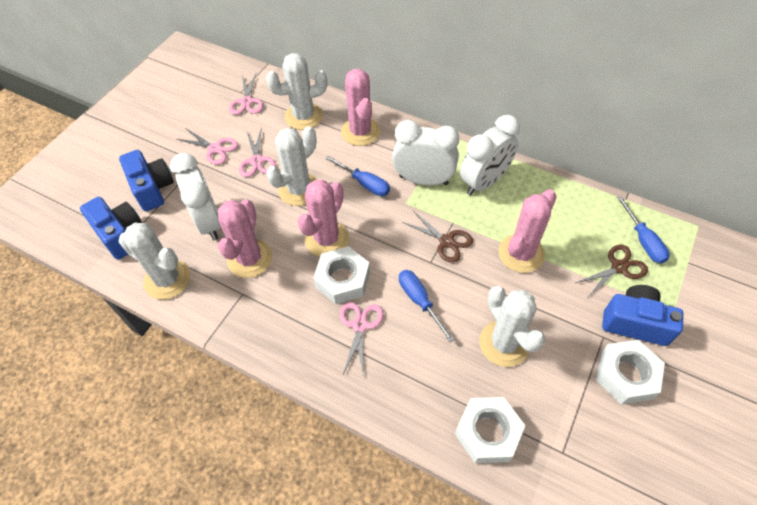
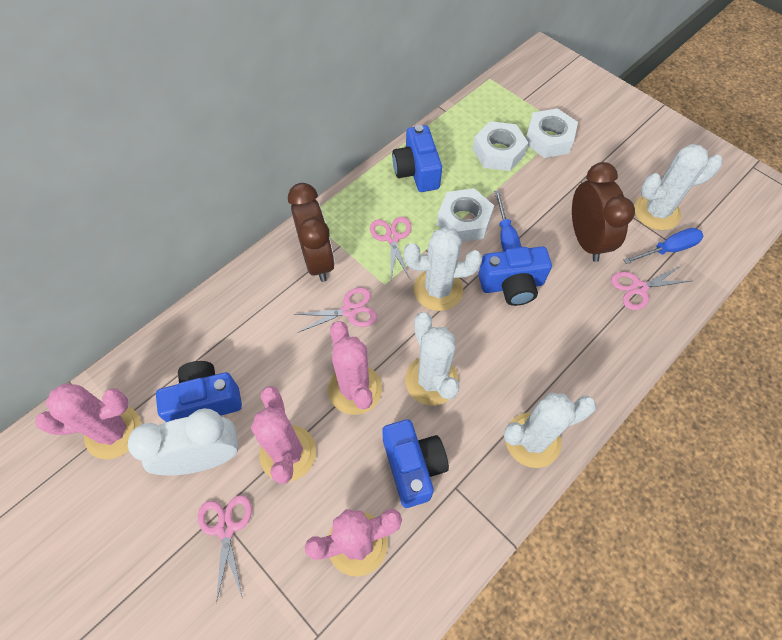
blue camera: [80,197,142,260] [119,150,174,211] [602,285,683,346] = 3 -> [156,361,242,422] [382,419,449,508] [392,125,442,192] [478,246,552,306] = 4
blue screwdriver: [326,156,390,196] [399,270,455,342] [617,196,670,264] = 3 -> [494,190,522,251] [624,228,703,264] = 2
brown clock: none = 0 -> [288,183,335,282] [572,162,635,262] = 2
brown scissors: [402,211,473,263] [576,244,648,296] = 2 -> none = 0
white clock: [170,153,221,240] [392,120,459,185] [460,115,520,195] = 3 -> [128,408,238,476] = 1

